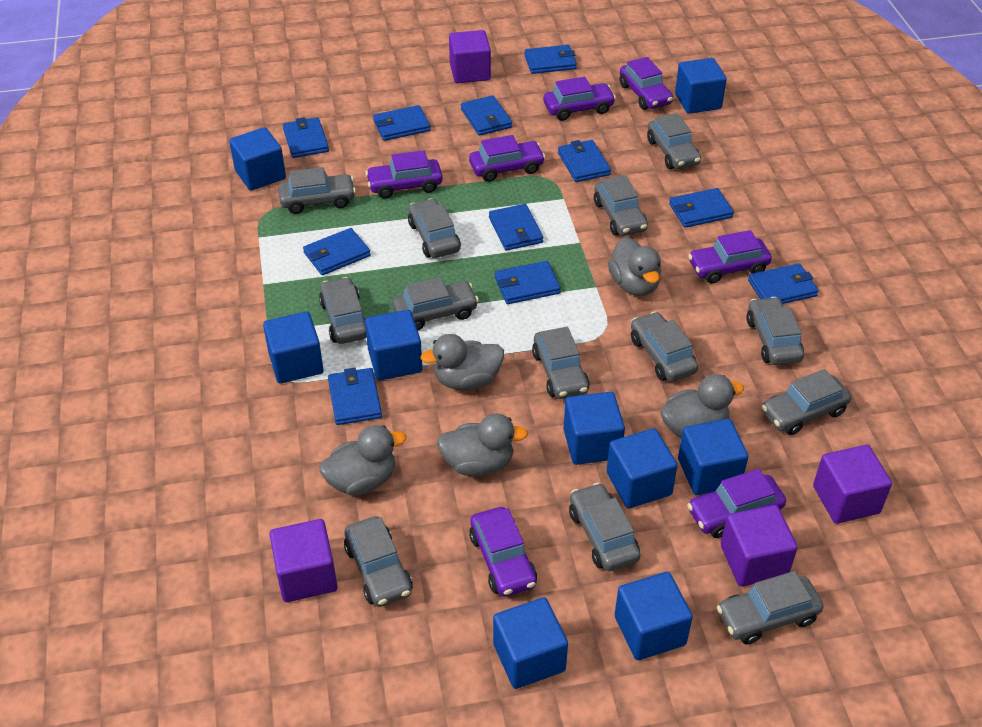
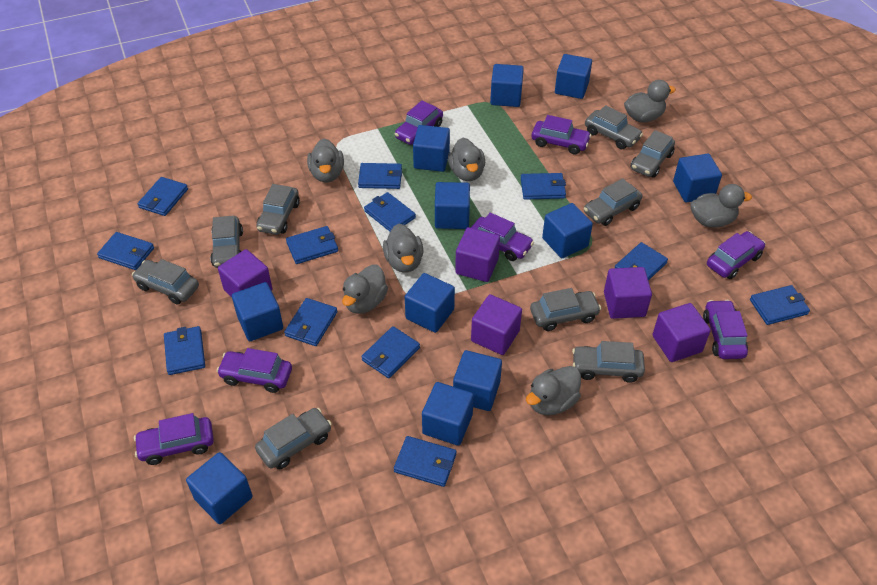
blue cube: [229,127,286,191] [263,312,323,384] [365,310,423,381] [493,597,568,689] [563,392,625,465] [607,428,678,508] [615,572,693,660] [675,58,727,114] [678,419,748,495] = 9 -> [186,452,252,524] [232,282,283,341] [405,273,455,333] [413,125,450,172] [422,382,474,446] [435,182,470,229] [453,350,502,411] [490,64,524,107] [542,203,593,258] [555,54,592,99] [673,154,722,203] = 11
blue wallet: [283,117,329,158] [303,228,371,275] [328,368,382,425] [373,105,431,141] [461,95,512,136] [489,204,543,251] [495,261,561,304] [524,45,577,74] [558,140,611,182] [669,188,734,228] [748,263,819,304] = 11 -> [97,232,154,270] [138,177,188,216] [164,326,205,375] [284,298,338,346] [286,226,338,264] [358,163,402,189] [361,326,420,378] [364,192,416,231] [394,436,457,487] [521,173,566,200] [615,242,668,280] [750,285,810,325] = 12
grey car: [278,167,356,214] [319,277,367,344] [344,516,413,607] [393,277,479,330] [408,198,461,258] [532,327,590,399] [569,483,640,571] [594,175,648,236] [631,311,698,382] [647,113,701,169] [717,571,823,645] [746,297,804,365] [761,369,851,435] = 13 -> [132,259,199,304] [210,216,243,268] [255,408,332,469] [256,184,300,235] [530,288,601,331] [572,341,645,383] [584,178,642,226] [585,105,643,149] [631,130,675,178] = 9
grey duck: [319,425,406,495] [420,334,504,390] [437,414,528,476] [608,237,661,296] [660,374,744,438] = 5 -> [307,139,344,183] [342,264,388,314] [383,224,424,272] [448,138,485,181] [526,366,581,415] [624,80,676,122] [690,184,752,228] = 7
purple cube: [270,519,338,602] [449,30,491,83] [721,505,798,587] [813,445,892,524] = 4 -> [218,249,272,297] [455,227,500,282] [471,294,522,355] [604,267,652,319] [652,303,711,362] = 5

